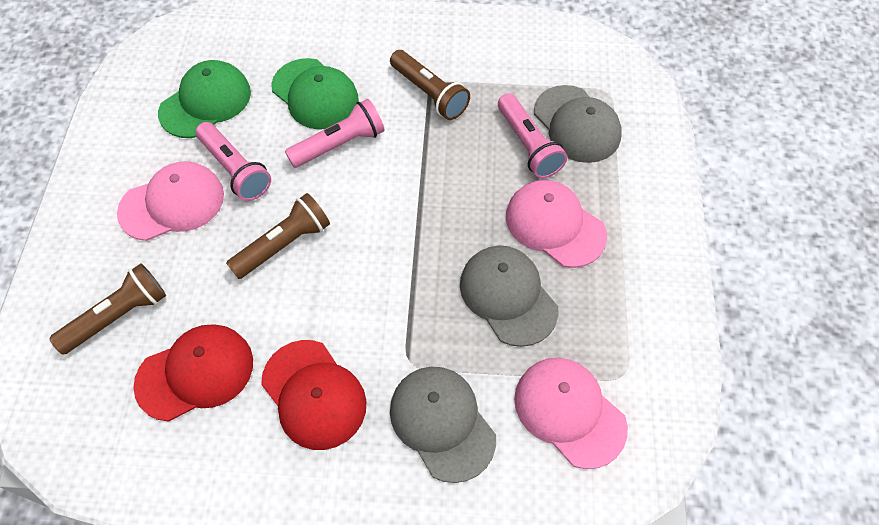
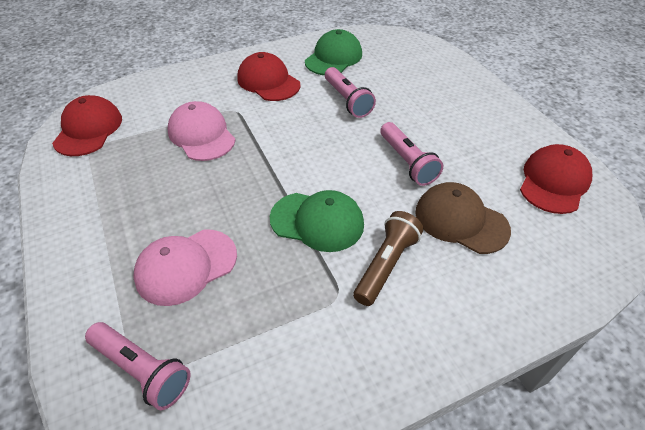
brown cap: none = 0 -> [415,182,511,254] = 1
brown flashlight: [49,263,166,354] [226,193,330,279] [390,50,470,120] = 3 -> [353,211,423,306] = 1
grey cap: [390,367,496,483] [460,246,558,347] [534,85,622,163] = 3 -> none = 0
pink cap: [117,161,224,241] [506,180,607,268] [514,358,628,469] = 3 -> [133,229,237,306] [168,101,235,161] = 2
red cap: [133,325,253,422] [261,340,367,450] = 2 -> [52,95,122,156] [237,52,300,101] [520,144,592,214] = 3

